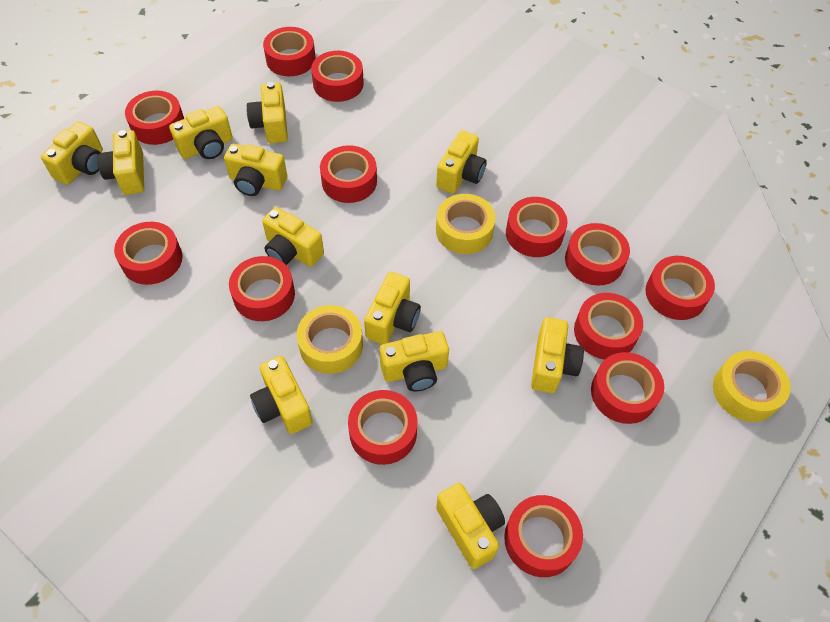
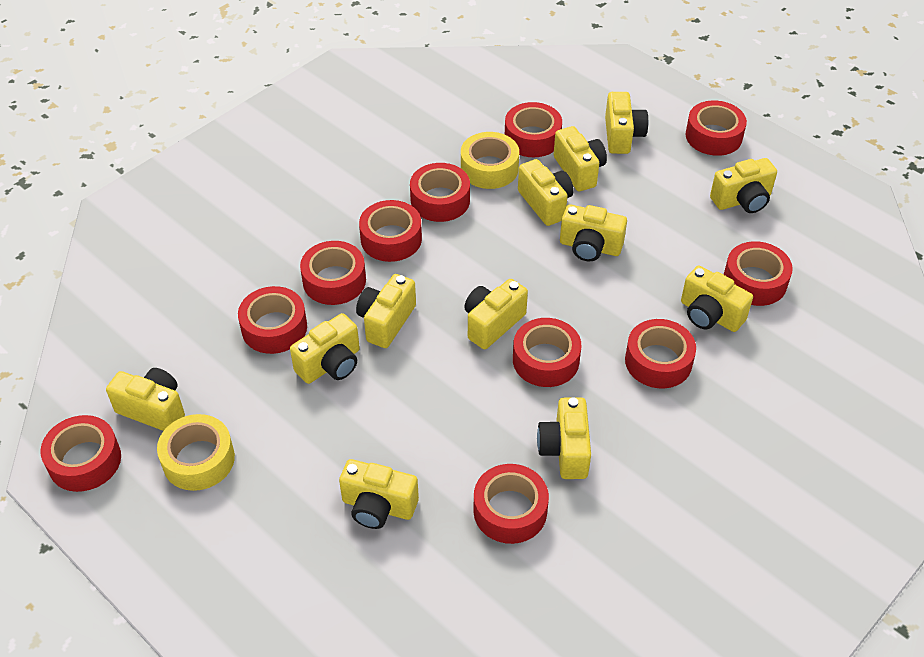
red tape: [114,222,183,285] [125,91,184,145] [229,256,295,321] [263,27,316,76] [311,51,364,102] [320,145,377,203] [348,390,418,465] [504,495,583,577] [506,197,568,257] [565,223,630,286] [574,293,643,360] [591,352,664,424] [645,256,715,320] = 13 -> [40,415,121,492] [238,286,307,354] [300,241,366,305] [359,200,422,262] [410,163,470,222] [473,464,549,544] [505,102,562,157] [513,318,582,387] [625,319,696,388] [685,100,747,156] [724,241,793,306] = 11
yellow tape: [297,305,363,374] [436,194,496,254] [713,351,790,422] = 3 -> [157,414,235,491] [461,132,519,189] = 2

